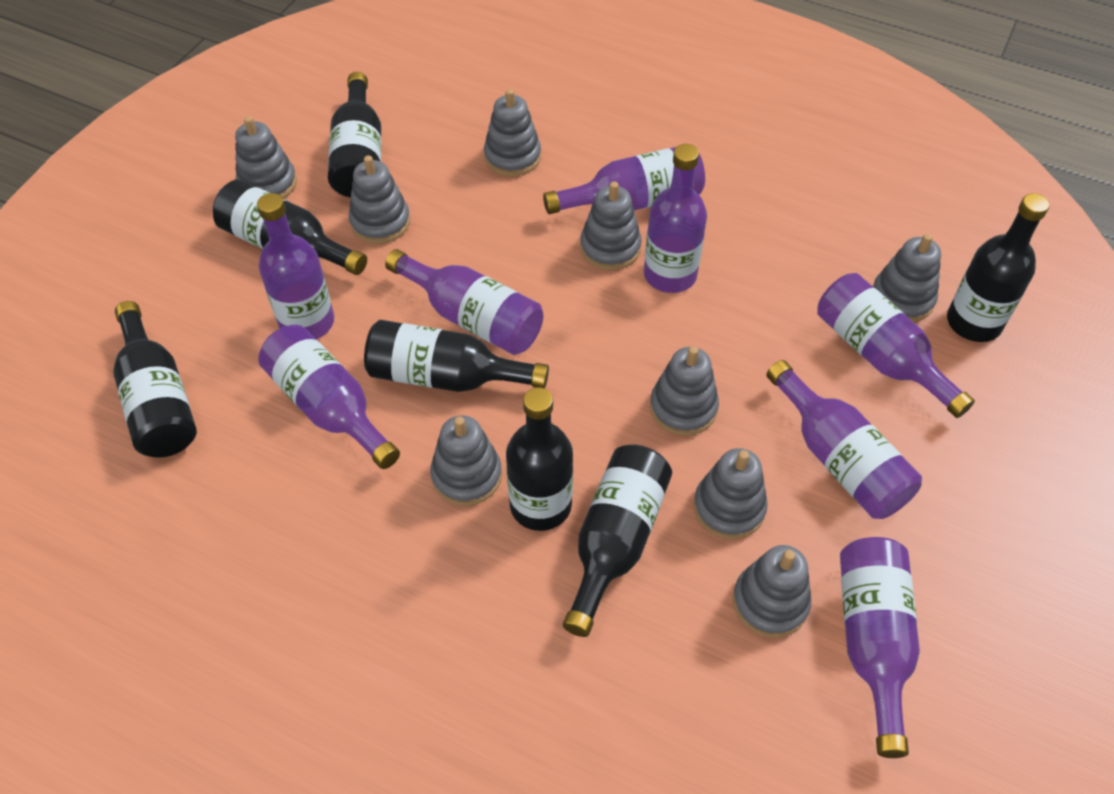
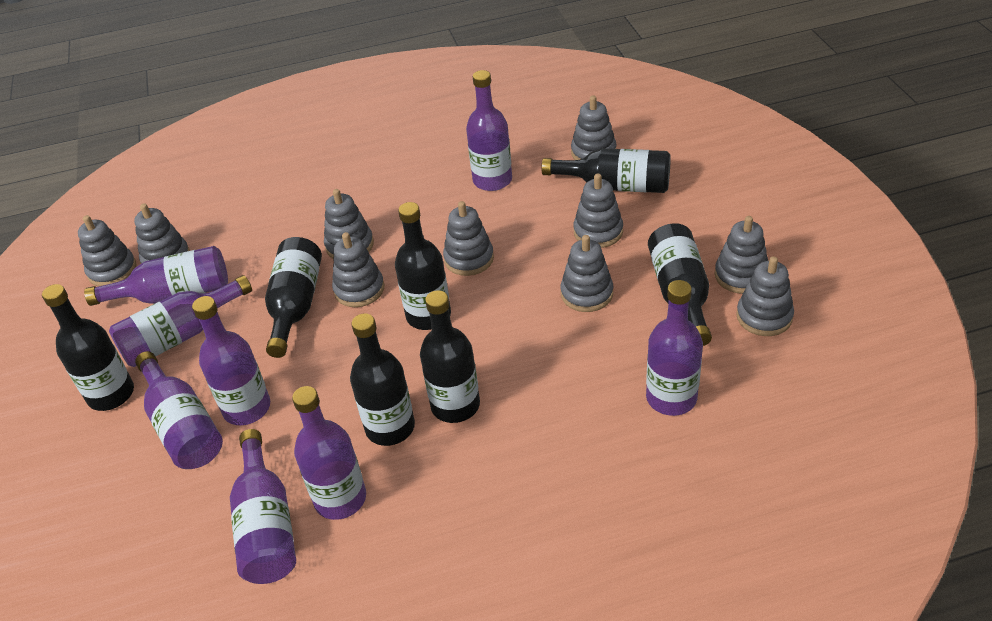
grey stacking toy: [235,116,297,199] [349,155,410,244] [430,415,502,506] [484,89,541,176] [580,181,642,270] [650,346,719,436] [693,448,768,539] [733,545,811,638] [873,234,941,322] = 9 -> [78,215,136,287] [134,204,190,264] [324,189,374,259] [332,232,384,307] [443,201,494,276] [560,235,613,312] [571,95,617,160] [573,173,623,248] [715,216,768,294] [736,256,794,336] = 10

